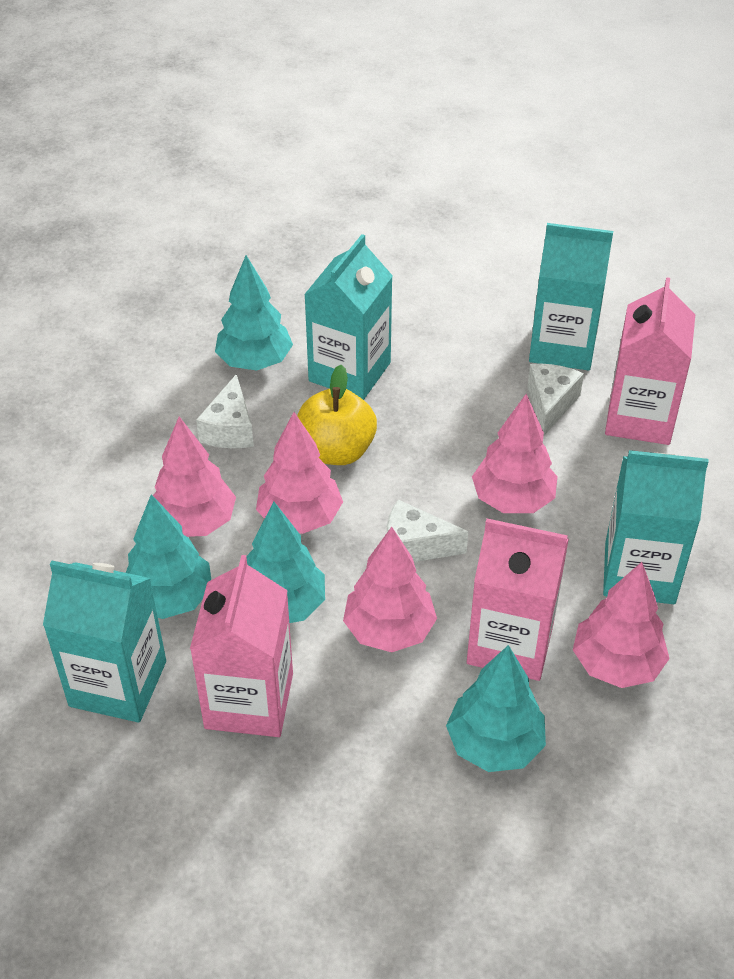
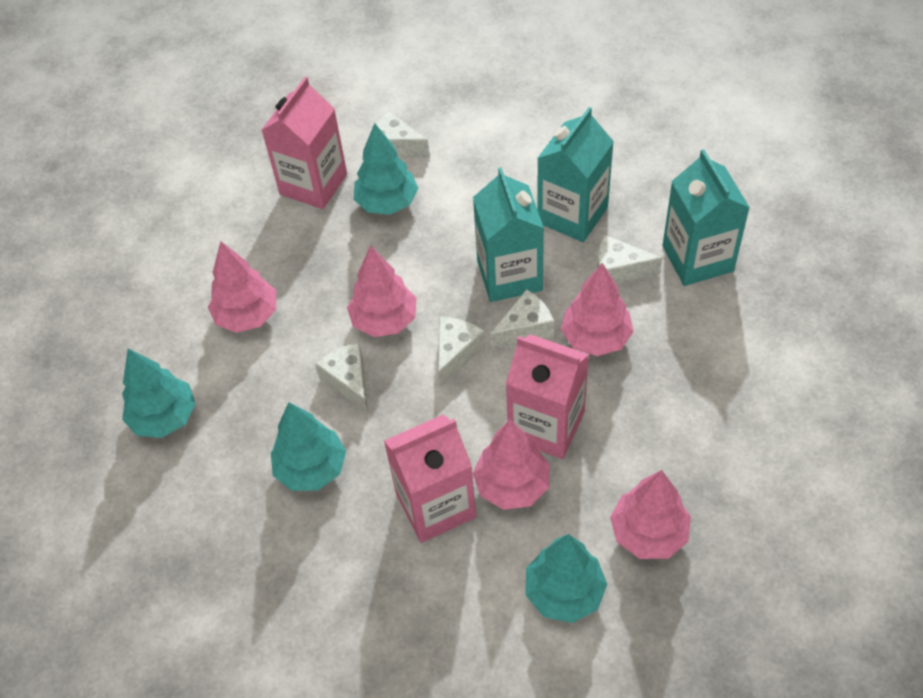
turquoise carton: [43,560,166,723] [304,234,393,400] [529,223,613,370] [603,450,709,604] = 4 -> [473,167,544,302] [537,107,614,242] [662,149,750,286] = 3
white cheese: [196,374,254,448] [387,500,468,562] [527,364,584,435] = 3 -> [315,343,368,413] [376,111,430,157] [438,317,485,387] [490,289,554,349] [597,235,662,284] = 5
yellow apple: [297,365,377,465] = 1 -> none = 0

